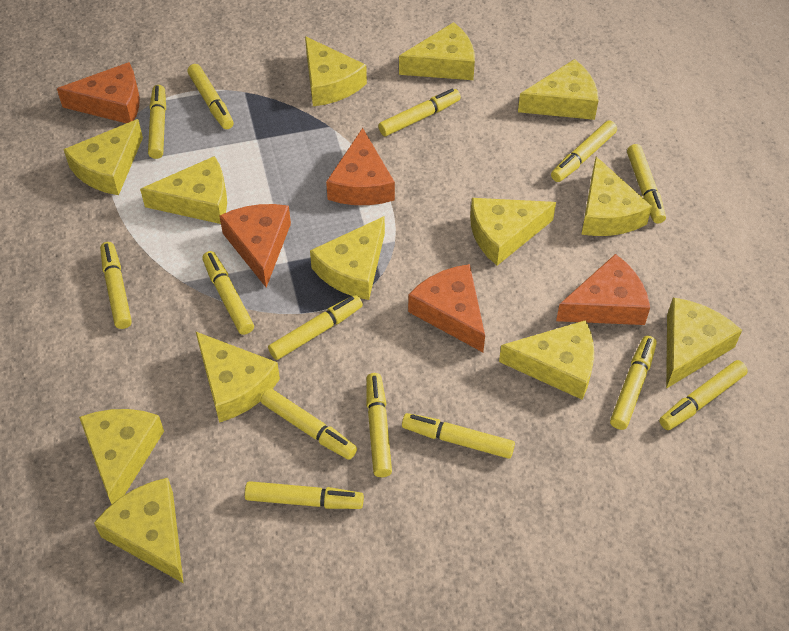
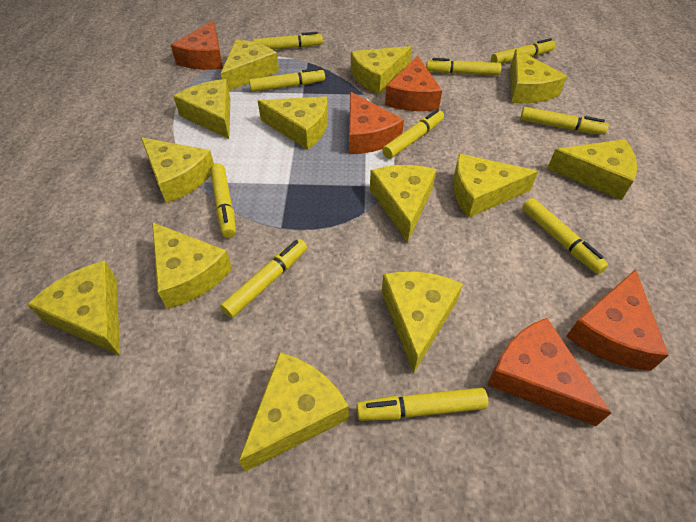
yellow marker: [100,242,132,329] [148,85,166,159] [187,64,234,129] [202,251,254,335] [245,481,364,509] [260,388,357,460] [268,295,363,360] [366,373,392,477] [378,89,461,136] [402,413,515,459] [551,120,617,182] [610,336,657,430] [627,144,666,224] [659,360,748,430] = 14 -> [210,163,236,238] [220,239,307,318] [249,68,325,92] [253,32,323,50] [356,388,488,421] [383,109,444,159] [426,58,502,76] [491,38,556,64] [520,107,609,135] [522,198,608,274] = 10

